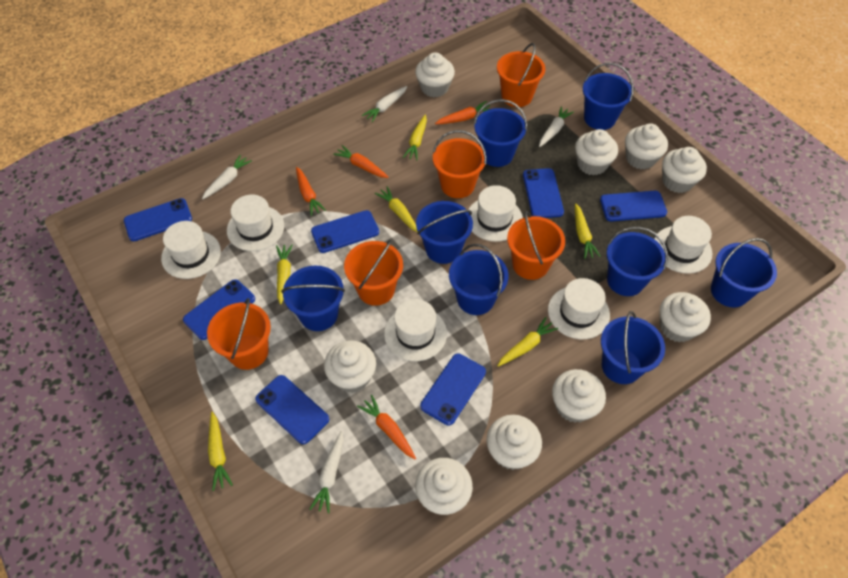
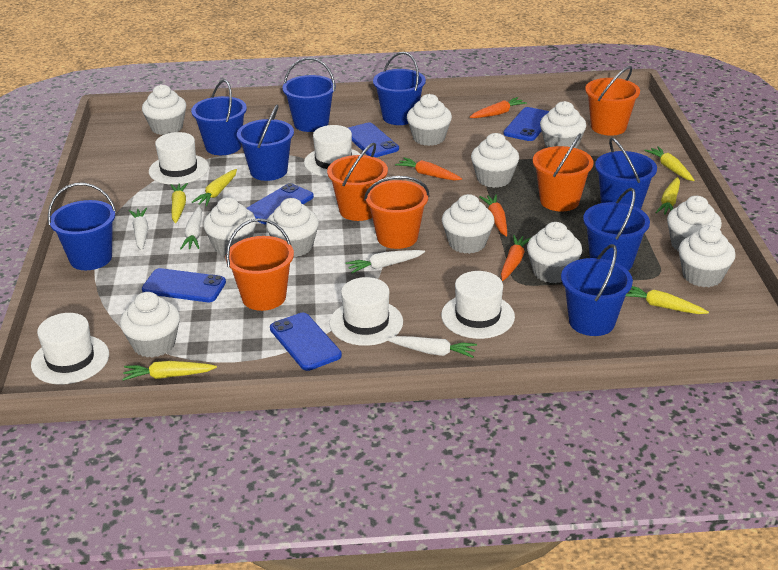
blue phone: [124,198,192,241] [183,279,255,340] [255,375,329,444] [311,210,379,253] [420,354,486,425] [523,168,564,218] [600,191,667,221] = 7 -> [142,268,226,302] [246,183,314,225] [270,313,342,371] [348,122,399,158] [503,107,549,141] = 5
white cupcake: [324,340,376,393] [415,52,455,97] [415,458,473,515] [487,415,542,470] [552,369,606,423] [575,129,618,175] [625,123,668,170] [660,292,711,342] [662,147,707,193] = 9 -> [120,292,180,358] [142,84,186,135] [203,197,256,256] [266,198,319,257] [407,94,452,146] [442,194,494,254] [471,133,519,188] [527,222,582,283] [540,101,586,148] [667,196,722,251] [679,225,736,287] = 11
white hat: [161,221,221,279] [227,195,284,251] [384,299,447,361] [468,185,523,242] [548,278,610,339] [654,216,712,274] = 6 -> [31,313,109,385] [149,132,209,185] [304,125,360,177] [329,277,403,346] [441,271,515,339] = 5

